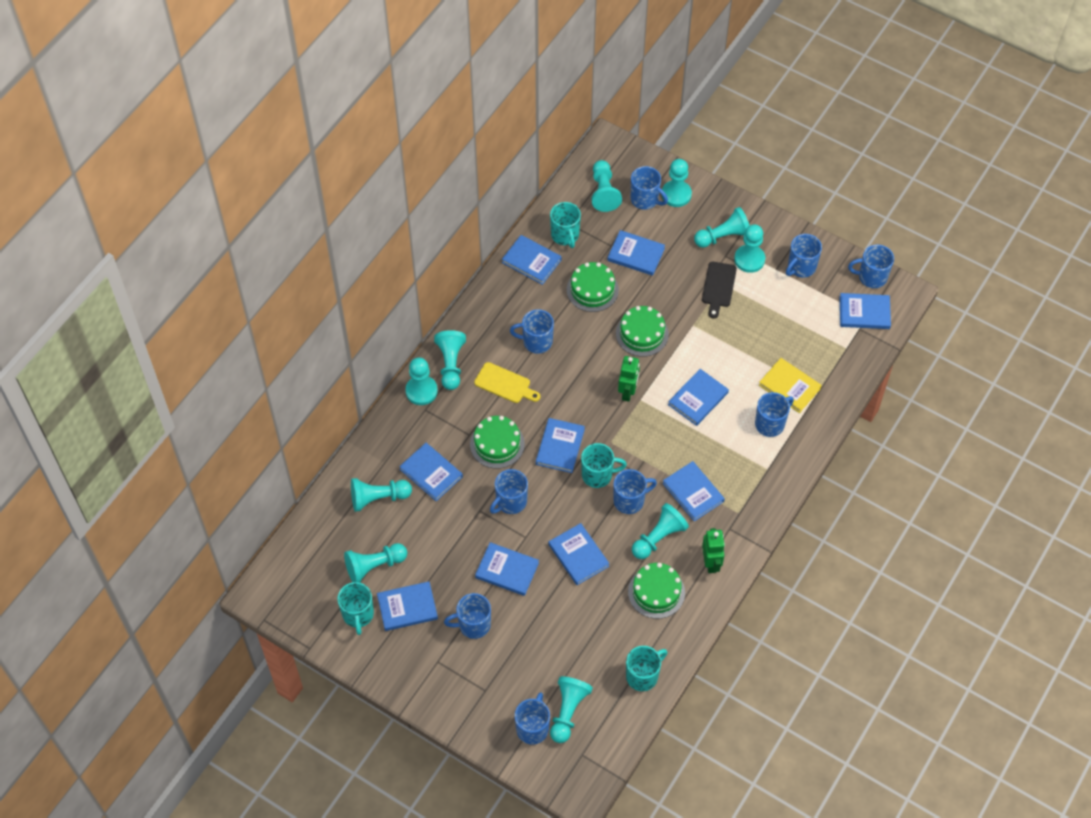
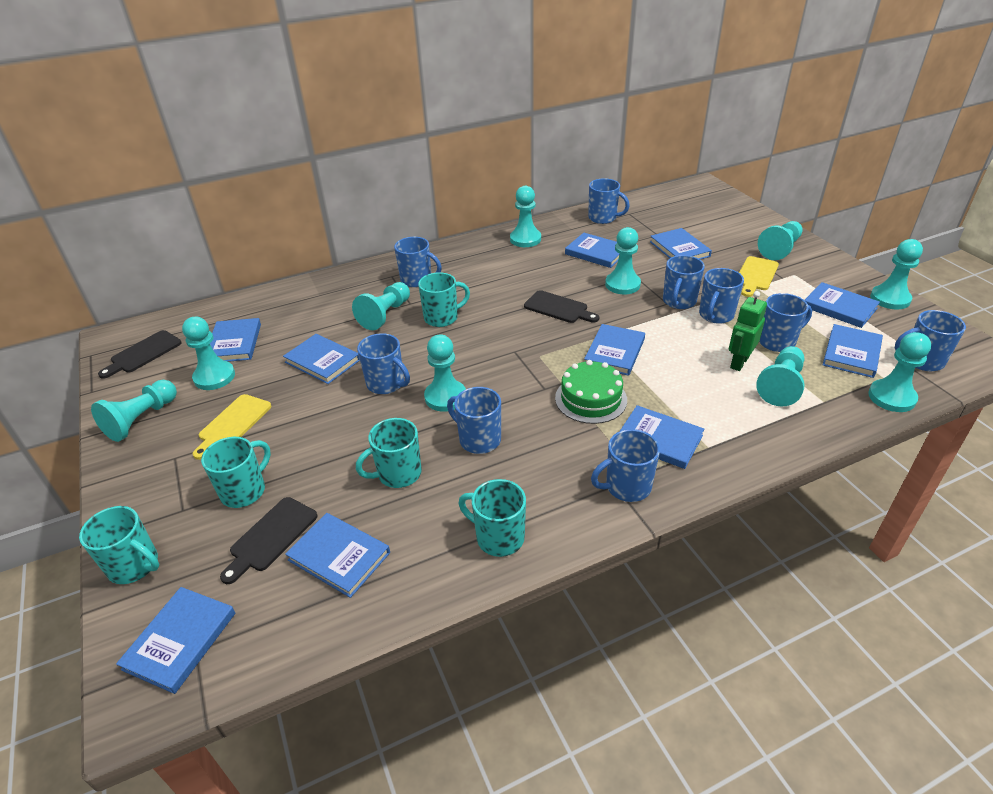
black cutting board: [702,262,737,319] = 1 -> [98,330,182,379] [220,497,318,584] [524,290,599,323] = 3
green cake: [470,416,525,469] [567,262,619,312] [616,306,669,357] [628,563,685,619] = 4 -> [555,360,627,424] = 1
green robot: [618,356,640,402] [702,528,725,573] = 2 -> [729,291,767,371] = 1
turquoise mug: [337,582,374,635] [550,202,581,248] [581,443,627,488] [626,646,667,691] = 4 -> [79,506,159,584] [201,437,271,508] [356,418,422,488] [418,272,470,327] [459,479,526,557] = 5
yellow book: [759,358,822,413] = 1 -> none = 0
yellow cutting board: [474,362,541,403] = 1 -> [193,394,271,460] [739,256,779,297] = 2

